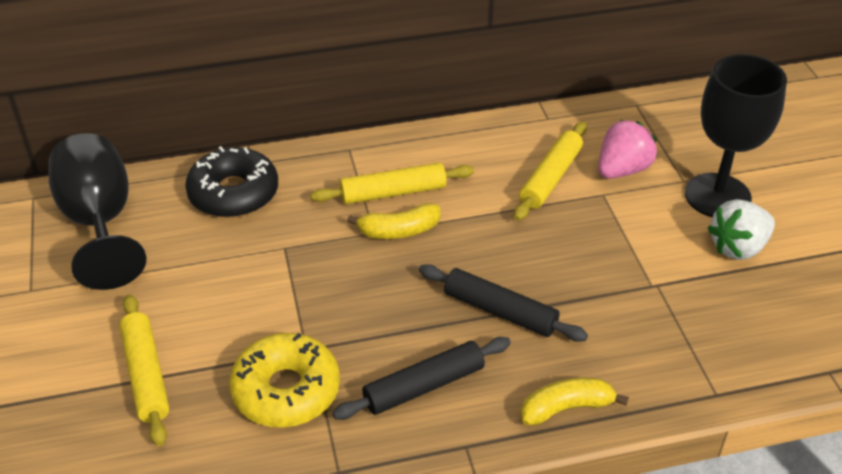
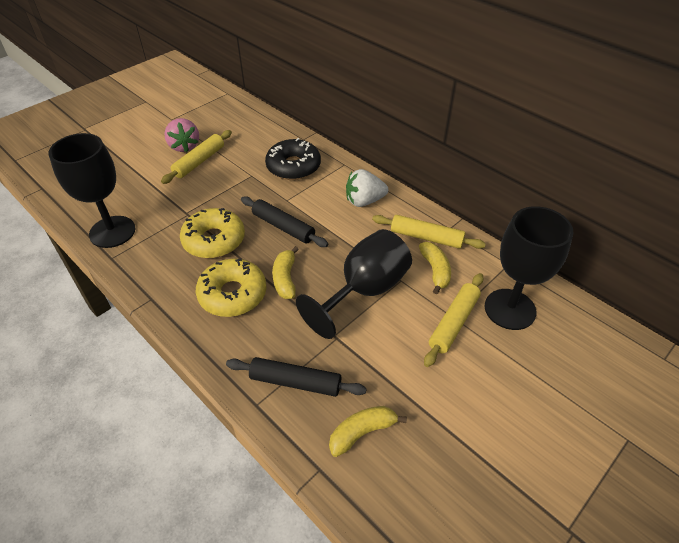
black goblet: [49,133,146,290] [685,54,787,217] = 2 -> [48,133,135,248] [296,229,412,339] [485,206,574,330] = 3
yellow banana: [347,203,441,239] [521,378,629,426] = 2 -> [272,246,299,299] [329,406,407,457] [419,242,451,294] = 3
yellow donut: [229,333,340,427] = 1 -> [180,208,245,258] [196,258,267,317] = 2

